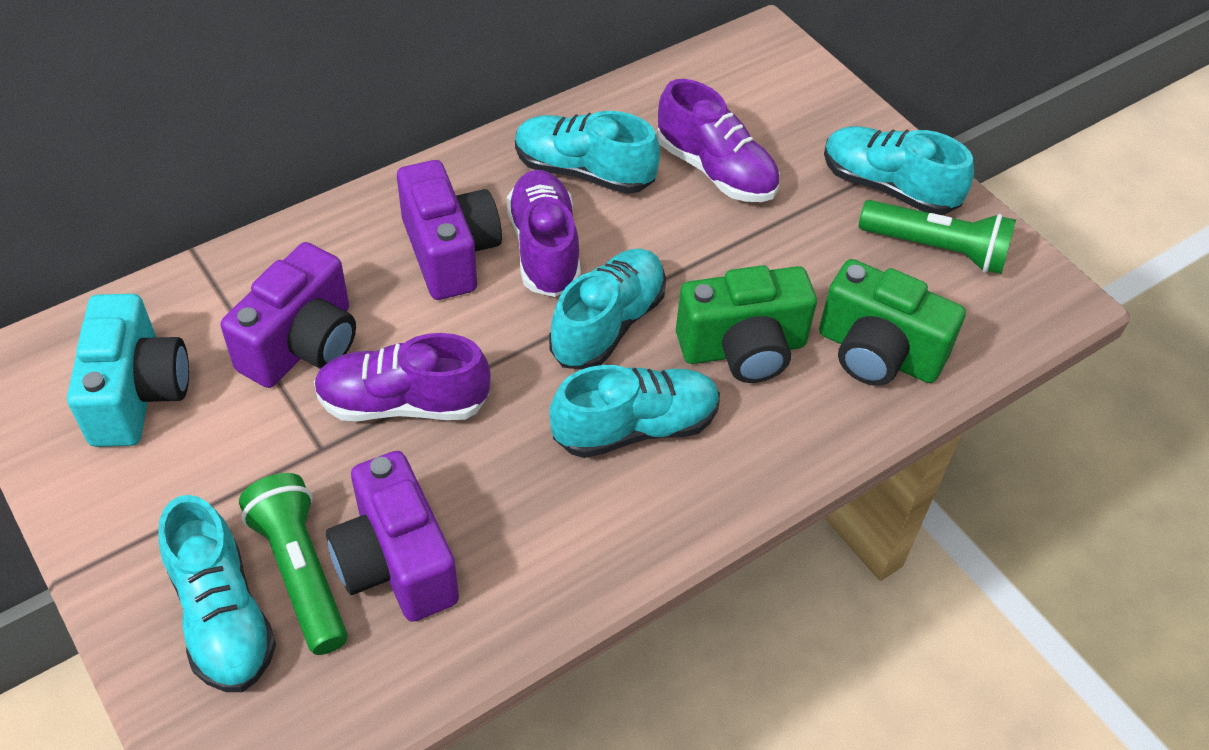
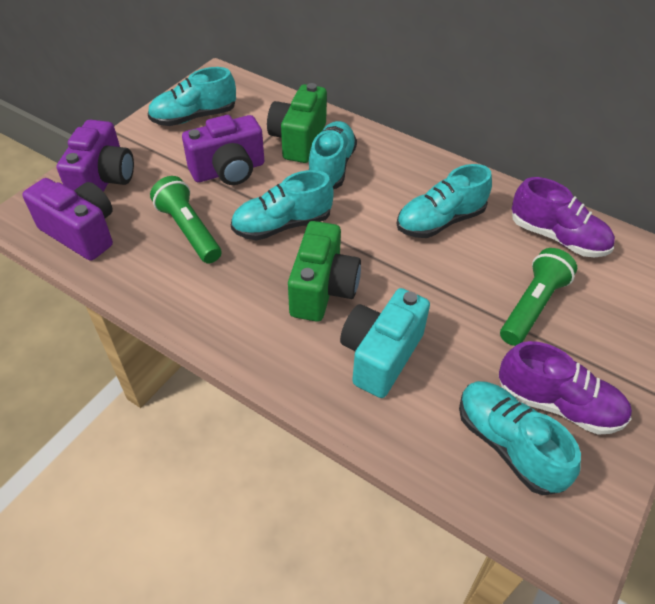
purple shoe: [314,333,491,421] [506,170,581,297] [657,79,780,202] = 3 -> [499,341,632,435] [512,177,615,257] = 2

